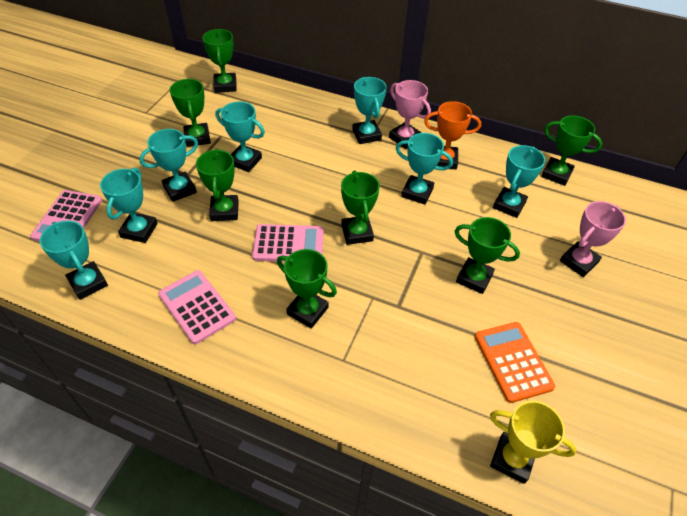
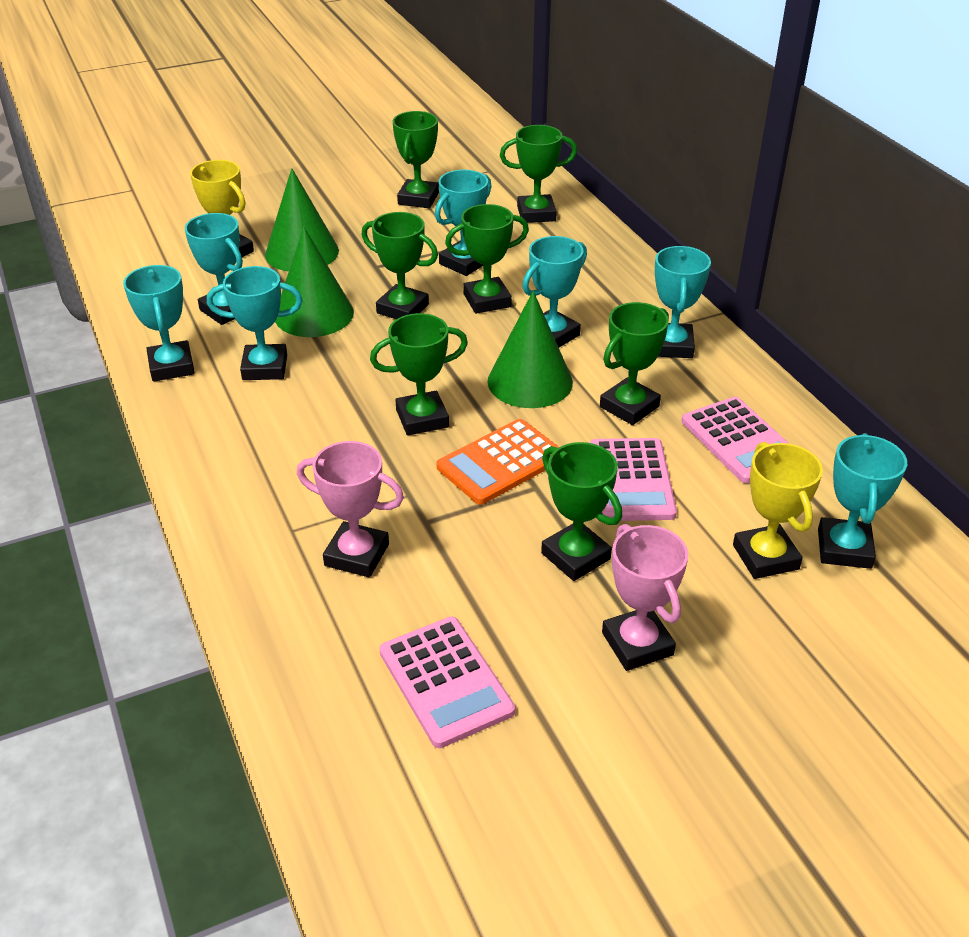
green cone: none = 0 -> [265,168,339,272] [275,227,354,337] [487,291,573,408] = 3
orange trophy: [424,101,481,169] = 1 -> none = 0
yellow trophy: [490,401,577,484] = 1 -> [190,160,254,257] [733,442,823,579] = 2

